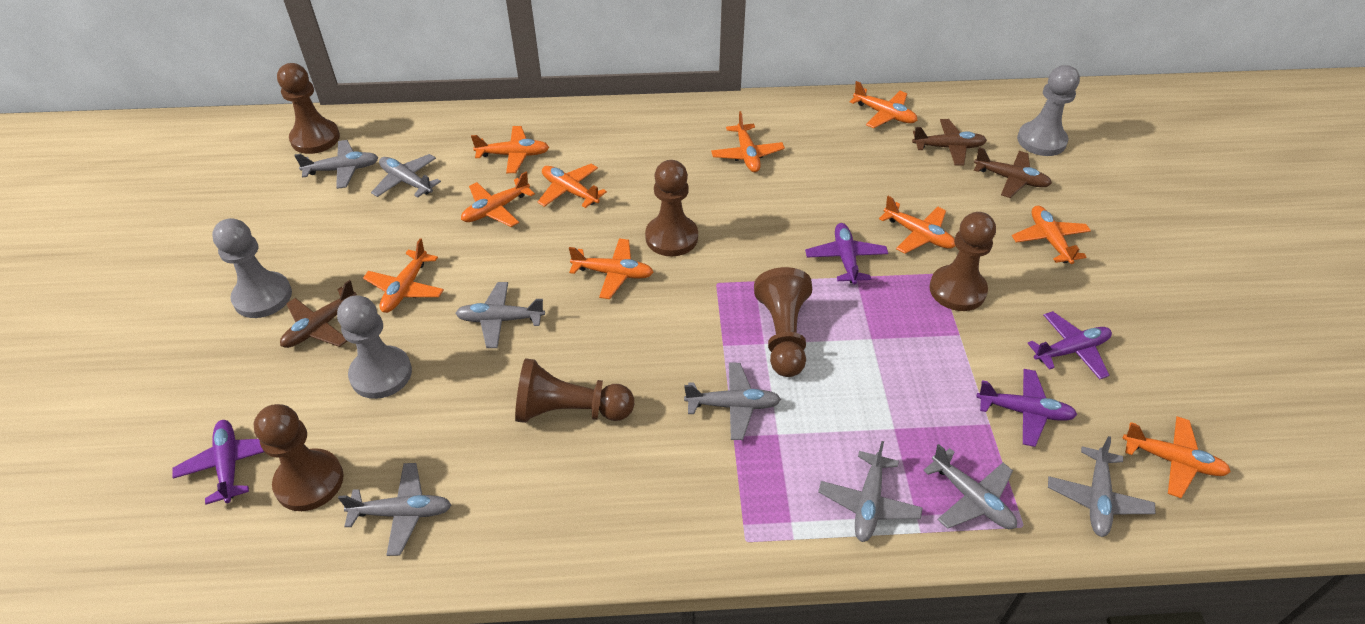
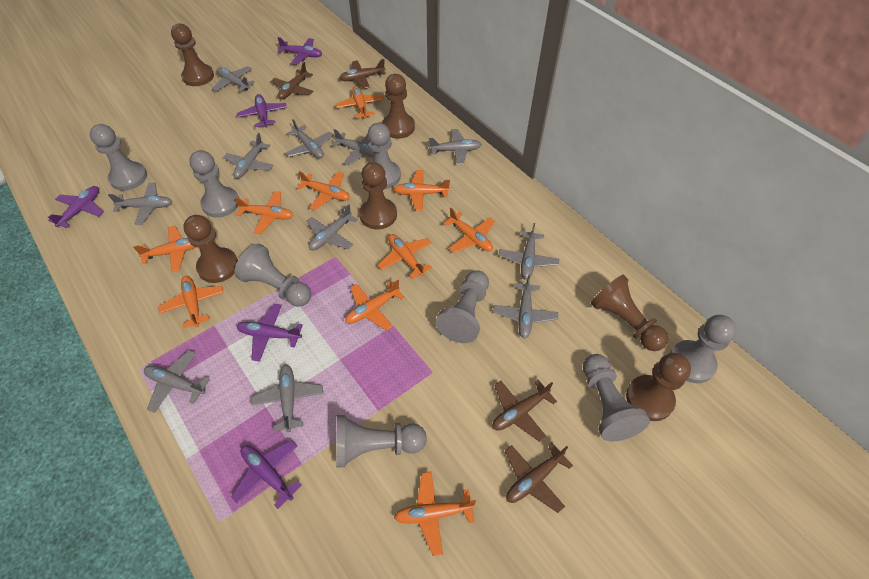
brown plane: [280,280,357,348] [912,119,987,165] [974,147,1052,198] = 3 -> [271,62,314,100] [339,59,386,89] [492,380,557,442] [505,442,573,513] = 4
grey pawn: [212,218,292,318] [337,295,412,399] [1017,65,1080,156] = 3 -> [90,124,147,191] [189,150,239,218] [234,244,311,307] [336,415,427,468] [368,123,401,189] [436,270,489,343] [583,354,650,441] [670,315,737,383] = 8
grey plane: [294,140,378,189] [338,463,451,556] [371,154,441,198] [456,282,545,348] [684,363,781,440] [818,441,923,542] [923,444,1017,529] [1048,436,1155,537] = 8 -> [108,183,172,225] [144,350,210,413] [212,66,255,92] [223,133,274,178] [251,365,323,432] [285,119,333,158] [306,204,358,251] [332,129,374,165] [429,129,482,165] [493,275,558,339] [499,223,559,280] = 11
purple plane: [172,420,264,505] [805,223,888,285] [977,369,1077,447] [1027,311,1112,379] = 4 -> [48,186,104,228] [231,440,302,509] [237,94,287,128] [237,304,303,362] [278,37,322,65] = 5

